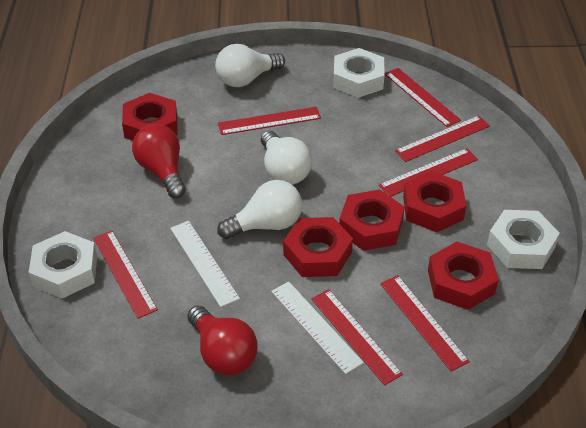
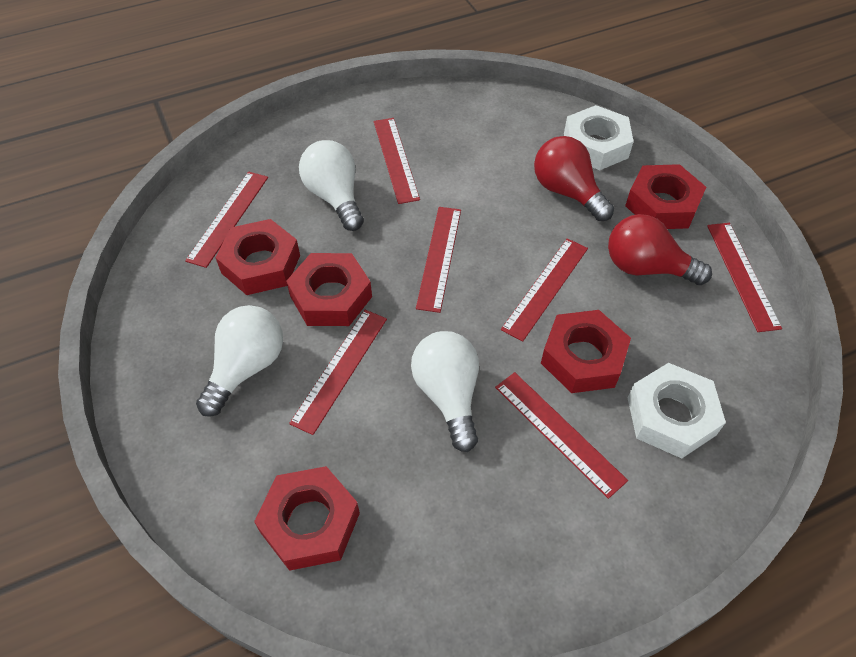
white nut: [29,231,97,299] [333,48,385,98] [487,210,560,269] = 3 -> [564,105,634,170] [628,363,726,458] = 2
white ruler: [170,221,240,307] [271,281,364,374] = 2 -> none = 0

